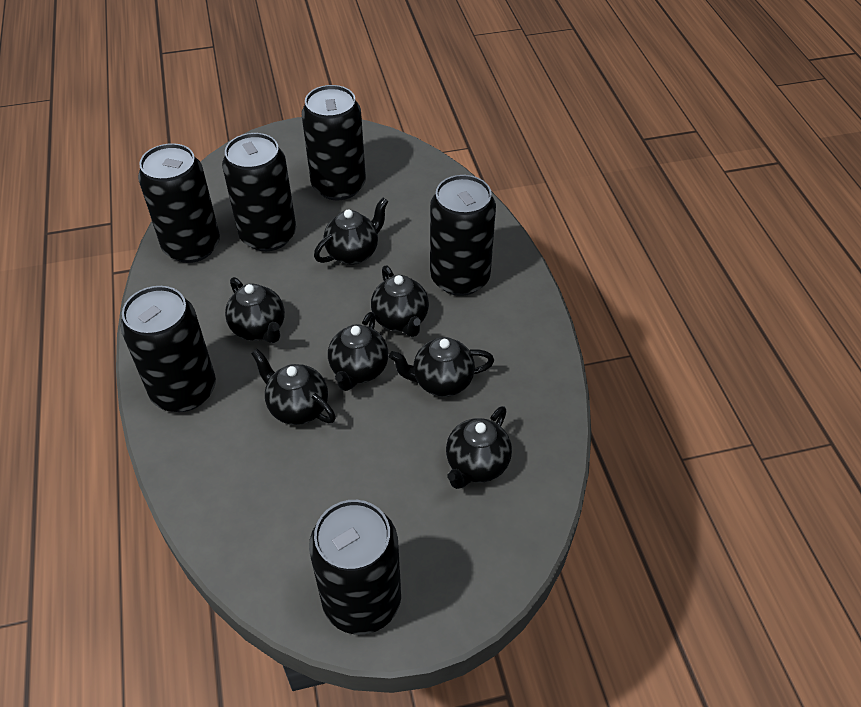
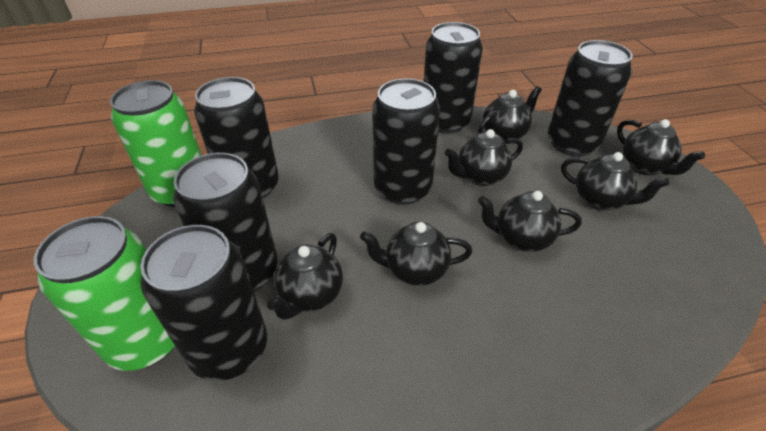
green can: none = 0 -> [34,216,175,371] [110,80,201,207] = 2

